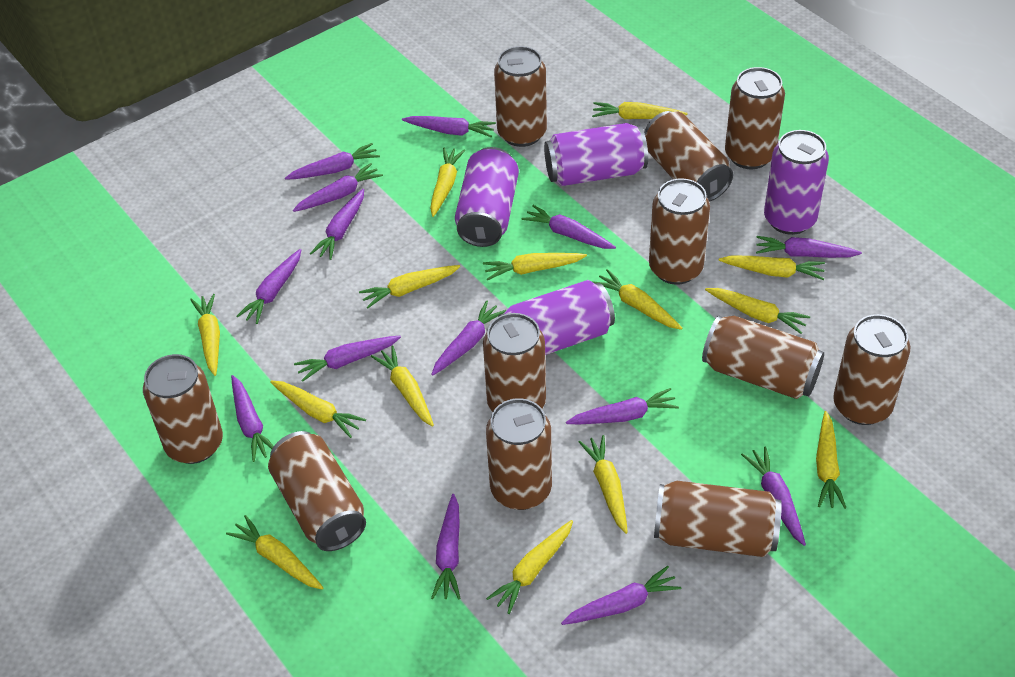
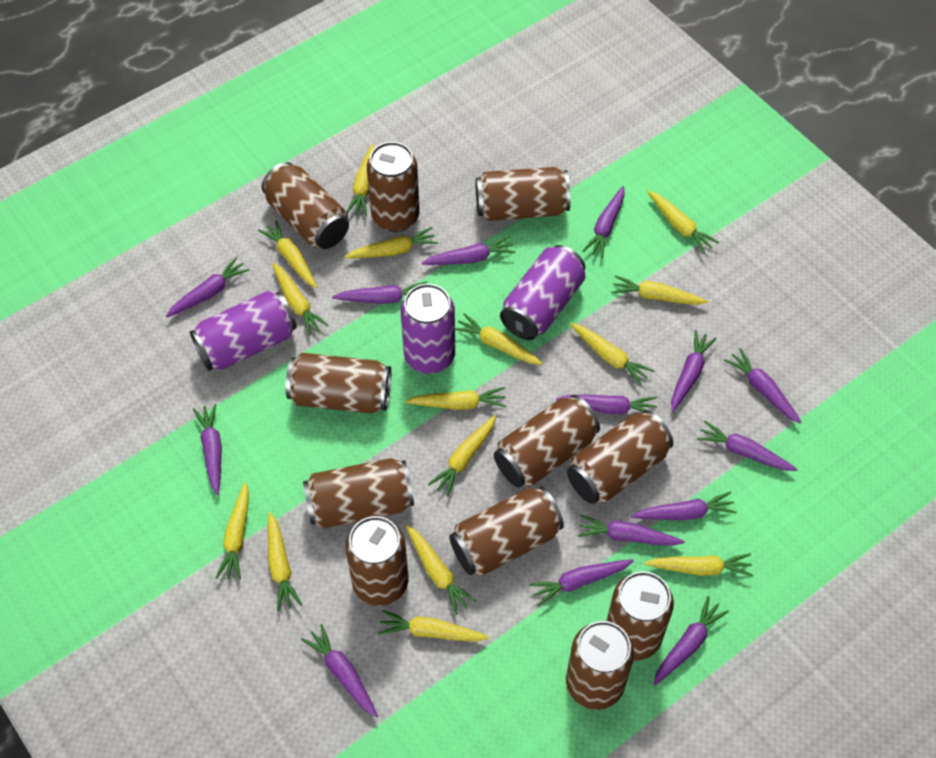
purple can: [455,147,519,247] [498,280,615,355] [544,123,648,186] [764,130,829,235] = 4 -> [190,291,297,371] [401,284,455,374] [500,245,586,341] = 3
yellow carrot: [190,294,220,376] [226,515,324,590] [270,381,366,438] [359,265,460,308] [371,346,434,427] [430,148,465,217] [483,253,587,280] [486,520,573,614] [578,435,628,534] [592,102,688,119] [592,269,682,330] [705,288,810,334] [719,256,825,280] [816,411,846,509] = 14 -> [216,482,249,580] [258,220,317,288] [268,512,302,612] [272,263,329,336] [345,227,438,259] [346,144,374,216] [378,610,489,642] [405,387,506,410] [406,525,477,615] [428,415,496,496] [455,313,543,365] [570,323,654,386] [612,275,708,305] [644,553,753,577] [647,190,719,254] = 15

